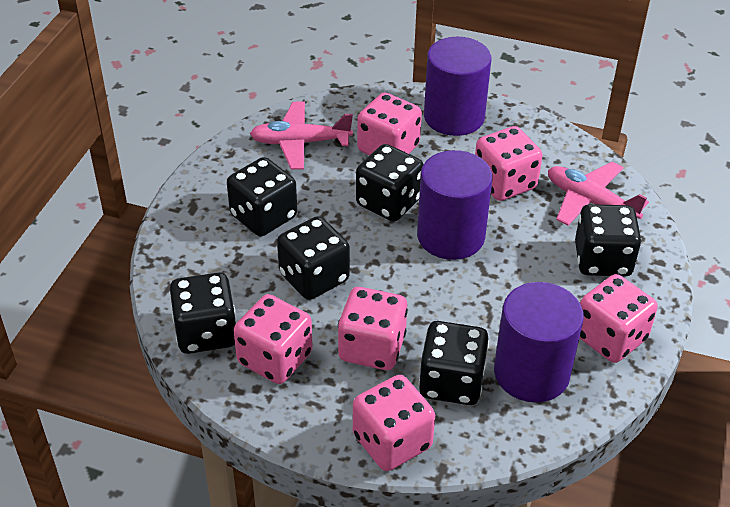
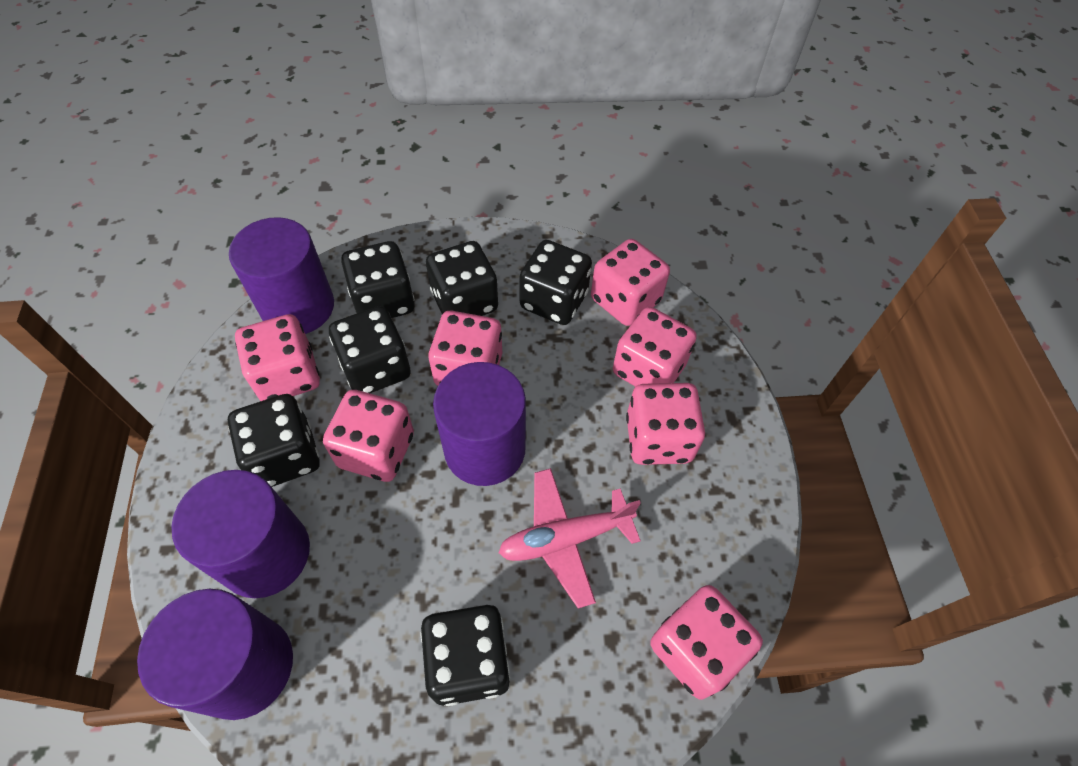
pink dice: [234,294,313,384] [338,287,408,370] [353,375,435,471] [357,92,422,156] [475,126,543,201] [580,274,658,363] = 6 -> [235,314,320,401] [323,390,414,482] [429,311,502,386] [591,239,670,326] [613,307,697,387] [626,383,705,465] [650,585,763,700] = 7
pink plane: [250,102,353,170] [548,162,649,226] = 2 -> [499,468,641,609] = 1
purple cylinder: [417,150,493,260] [424,37,491,136] [494,282,584,403] = 3 -> [137,589,293,720] [171,470,310,598] [229,217,334,334] [433,362,526,486] = 4

